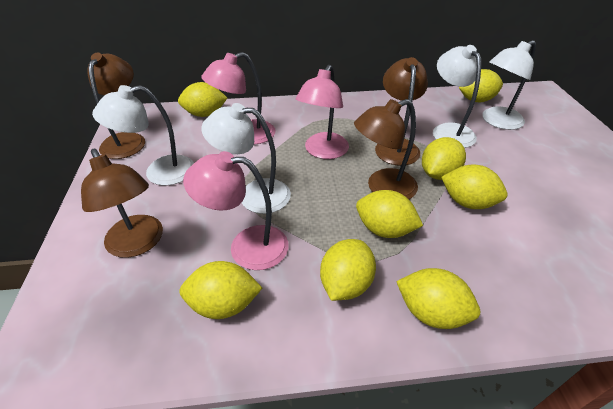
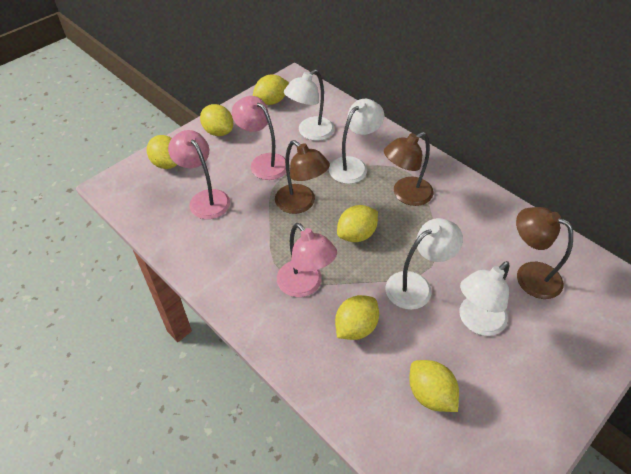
brown lamp: [81,149,163,258] [87,52,145,159] [354,99,418,199] [375,57,428,166] = 4 -> [275,140,330,214] [384,132,434,206] [516,207,573,299] = 3
yellow lemon: [178,82,227,117] [179,261,262,319] [320,239,376,301] [356,190,423,238] [396,268,480,329] [422,137,466,180] [441,165,508,209] [459,69,503,102] = 8 -> [147,135,177,169] [200,104,233,136] [253,75,289,105] [335,295,379,340] [337,205,378,242] [409,360,459,412] = 6

